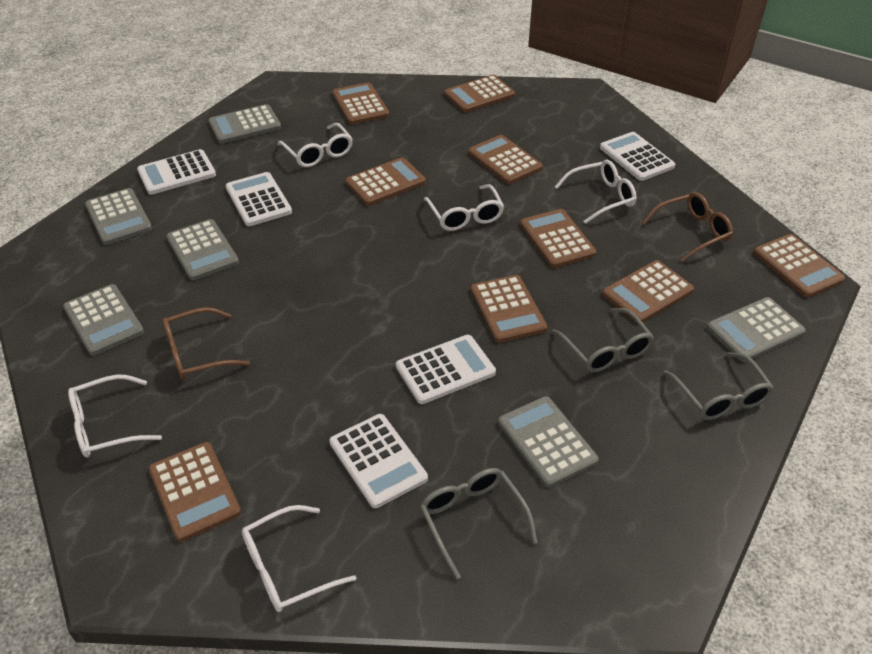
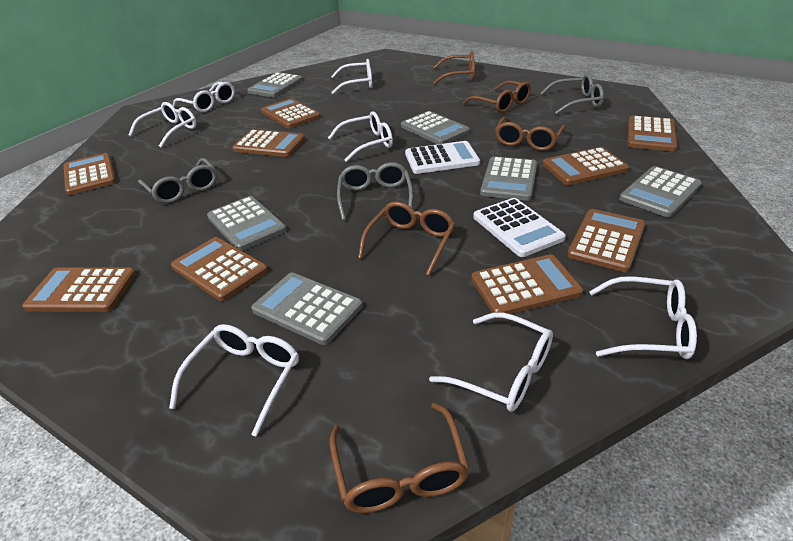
brown glasses: [162,307,250,380] [642,192,733,262] = 2 -> [330,403,470,513] [358,201,455,276] [433,51,475,84] [463,80,531,113] [495,117,566,151] = 5
white calculator: [137,149,216,195] [226,172,292,226] [329,414,428,508] [396,335,496,404] [600,132,675,181] = 5 -> [405,141,480,174] [473,198,566,257] = 2
white glasses: [68,375,162,458] [242,505,357,612] [278,123,353,167] [424,184,504,231] [555,160,636,224] = 5 -> [129,102,196,148] [169,324,299,437] [173,82,235,112] [328,111,393,162] [331,59,373,94] [429,312,553,412] [589,276,697,359] = 7

